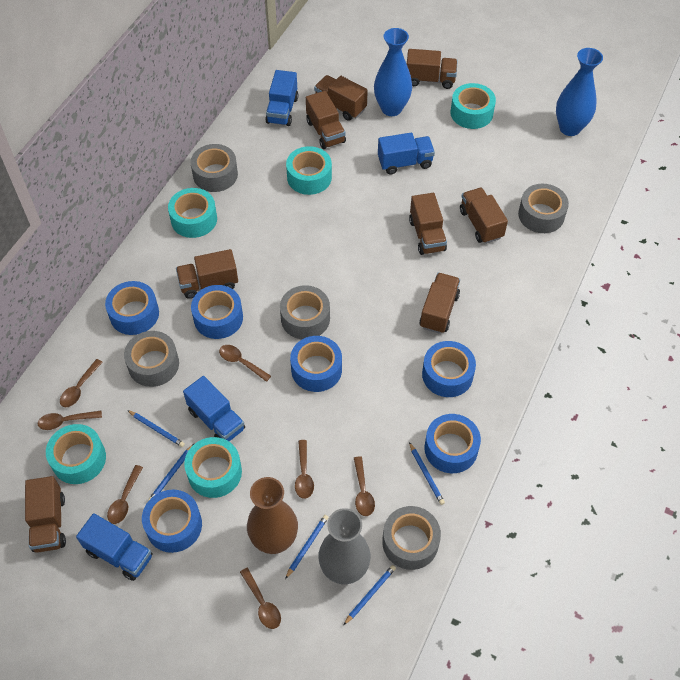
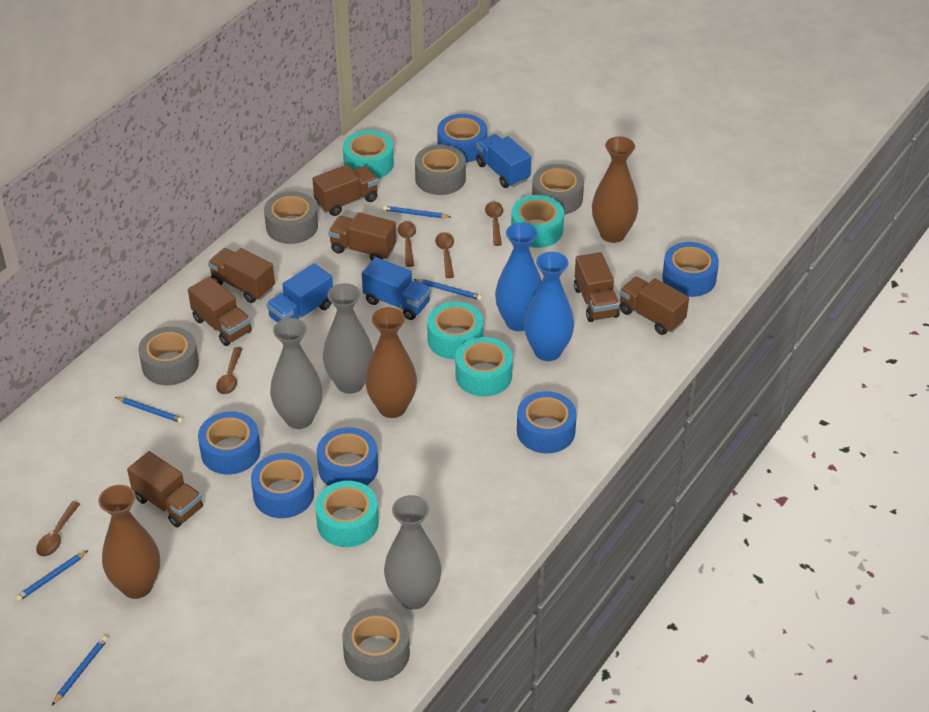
blue truck: [76,513,152,581] [183,376,245,441] [265,70,298,126] [378,133,435,174] = 4 -> [266,263,333,322] [362,257,431,320] [476,134,531,188] = 3
brown spoon: [38,411,102,430] [60,359,103,407] [107,465,143,524] [219,345,271,382] [240,568,281,629] [295,440,314,499] [354,456,375,516] = 7 -> [36,501,80,557] [216,347,243,394] [398,221,416,267] [435,232,454,278] [485,201,503,246] = 5
brown truck: [25,476,66,553] [176,249,238,299] [306,91,346,149] [314,75,368,121] [407,49,458,89] [409,193,447,255] [419,273,460,334] [460,187,508,244] = 8 -> [127,451,203,527] [188,276,252,346] [208,248,275,303] [312,165,378,216] [328,212,396,261] [574,252,620,322] [619,277,689,335] = 7
brown vase: [247,477,298,554] = 1 -> [98,485,160,599] [365,307,417,418] [592,136,639,243] = 3
grey vase: [318,508,371,584] = 1 -> [270,318,323,429] [323,283,374,394] [384,495,442,610] = 3

